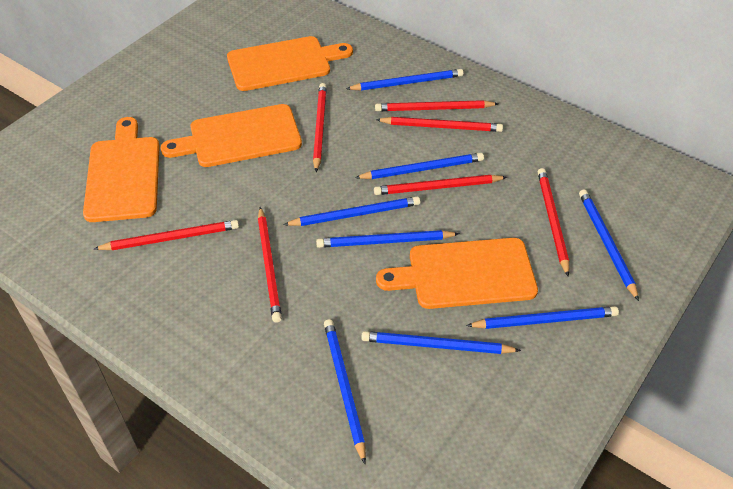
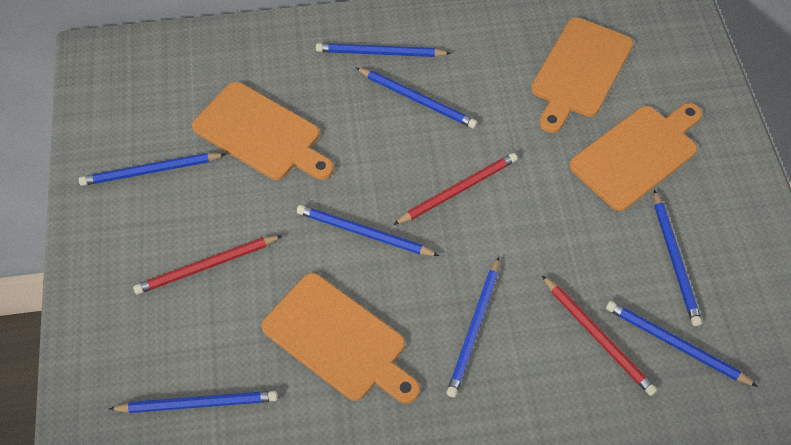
red pencil: [94,220,239,250] [258,207,282,323] [313,83,327,172] [374,175,507,195] [375,100,498,111] [376,117,503,132] [538,168,569,277] = 7 -> [133,235,283,294] [393,153,517,225] [542,275,657,396] = 3

